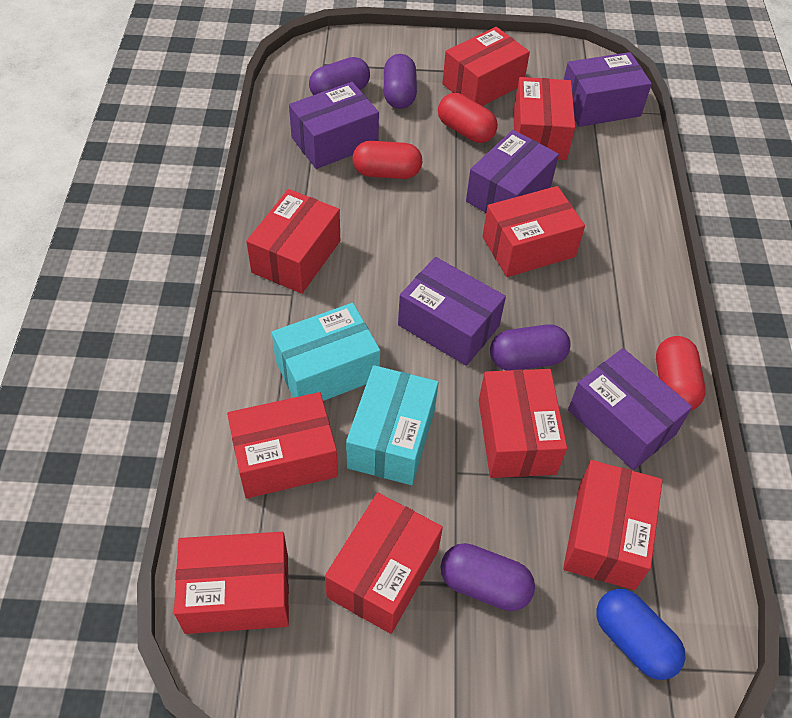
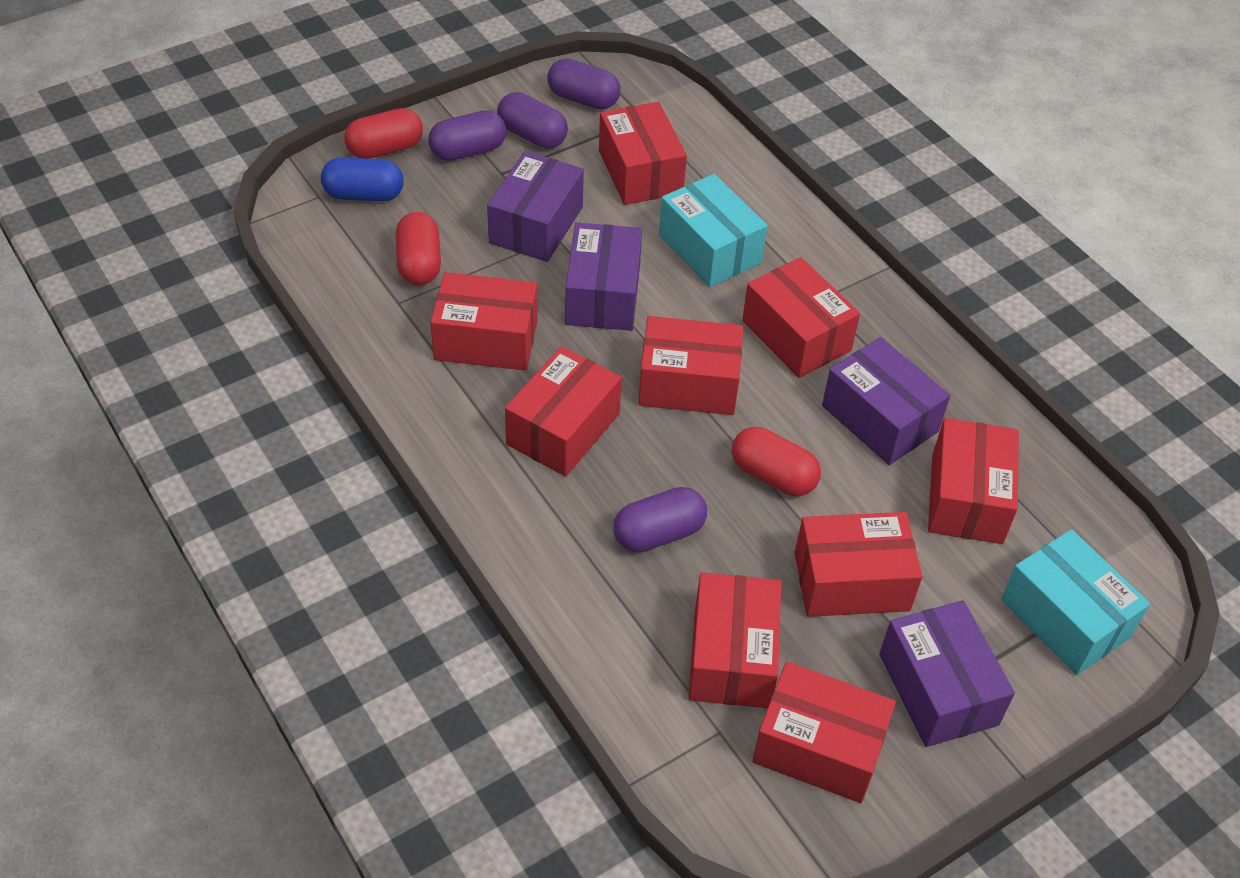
purple box: [289,82,379,169] [398,257,506,366] [466,130,559,213] [564,52,652,127] [568,348,692,470] = 5 -> [487,151,584,262] [565,222,642,331] [822,337,950,465] [879,600,1015,747] = 4

